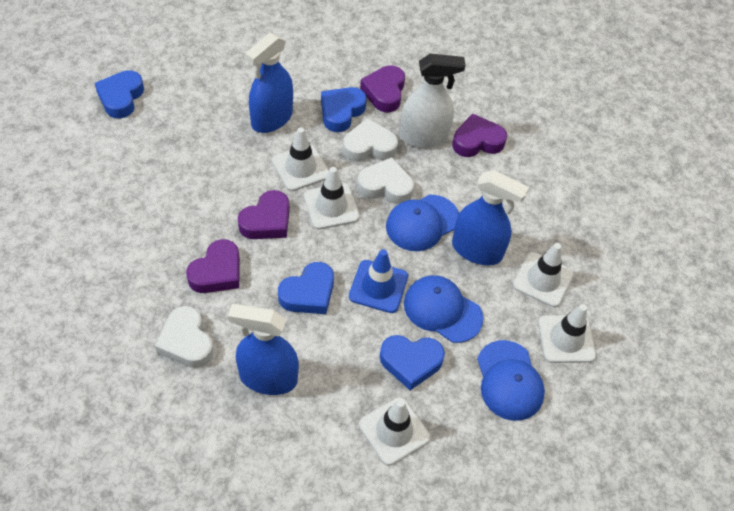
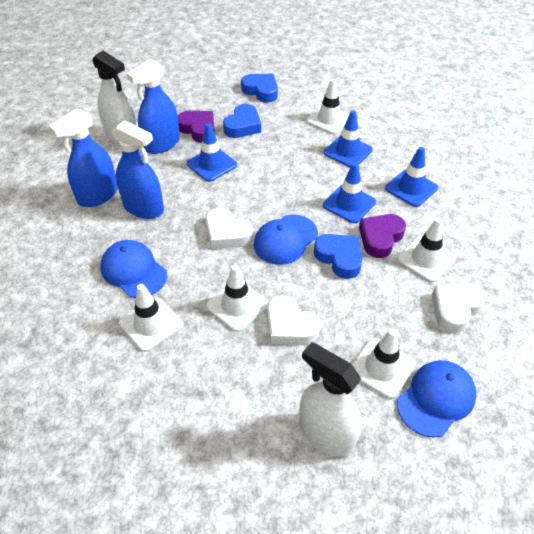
blue heart: [95,70,144,119] [278,262,334,314] [321,87,366,132] [380,335,445,390] = 4 -> [223,104,261,138] [241,74,278,103] [314,234,362,279] = 3
blue traffic cone: [349,249,408,313] = 1 -> [187,123,237,182] [323,162,376,223] [324,110,373,167] [385,147,438,207] = 4
purple heart: [186,239,240,293] [238,190,289,239] [360,65,405,112] [452,113,507,157] = 4 -> [178,111,215,143] [359,214,406,258] = 2
white spray bottle: [400,54,465,148] = 1 -> [92,50,137,145] [299,342,362,457] = 2

